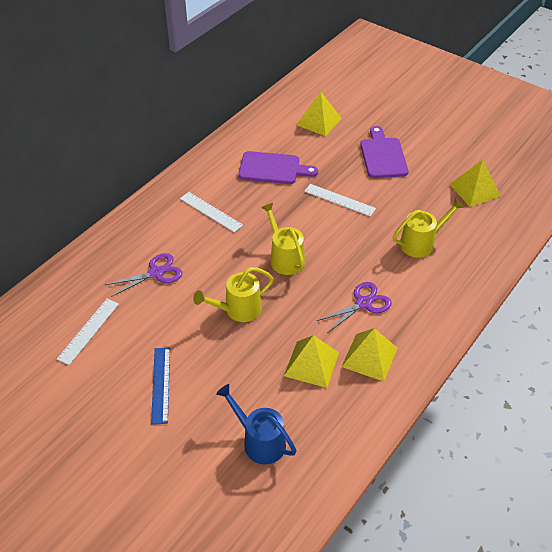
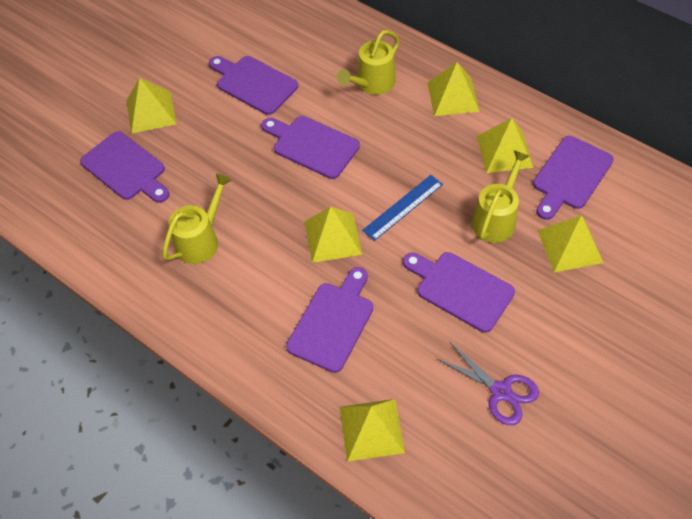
blue watering can: [216,384,297,465] = 1 -> none = 0
purple cutting board: [238,151,318,184] [360,126,409,178] = 2 -> [80,131,170,203] [209,56,298,115] [262,116,360,179] [286,267,373,373] [403,252,515,333] [533,136,614,220] = 6
purple scissors: [105,253,182,297] [317,282,392,333] = 2 -> [436,343,539,425] = 1
white ruler: [57,299,119,365] [180,192,243,232] [304,184,376,217] = 3 -> none = 0
yellow pyramid: [284,335,339,388] [297,92,342,136] [342,328,397,382] [449,160,501,207] = 4 -> [126,78,177,134] [305,207,362,263] [340,399,405,461] [427,62,480,116] [477,118,534,173] [537,215,603,272] = 6

